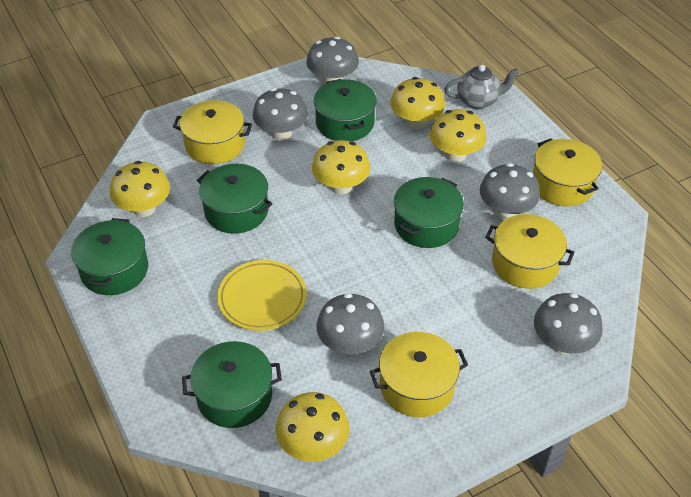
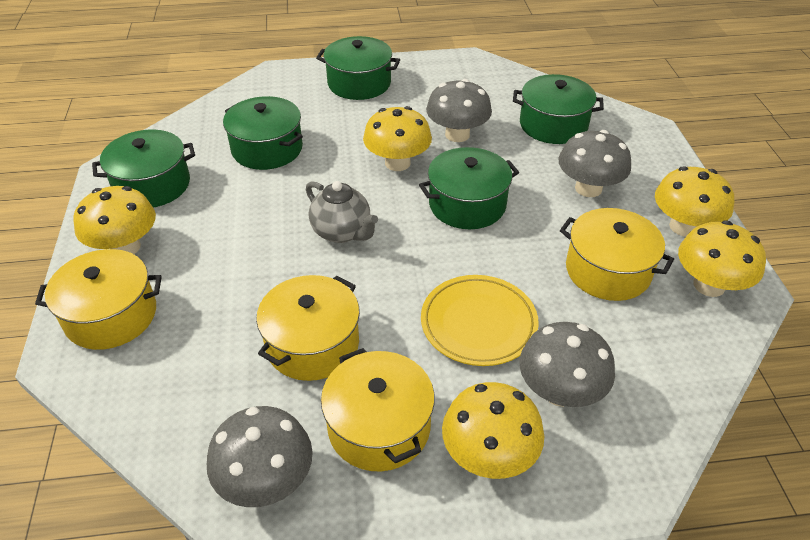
grey mushroom: [253,88,308,140] [306,37,359,84] [316,293,384,355] [480,163,540,219] [534,293,603,354] = 5 -> [207,406,313,507] [426,79,492,142] [519,322,615,407] [559,130,631,197] = 4

